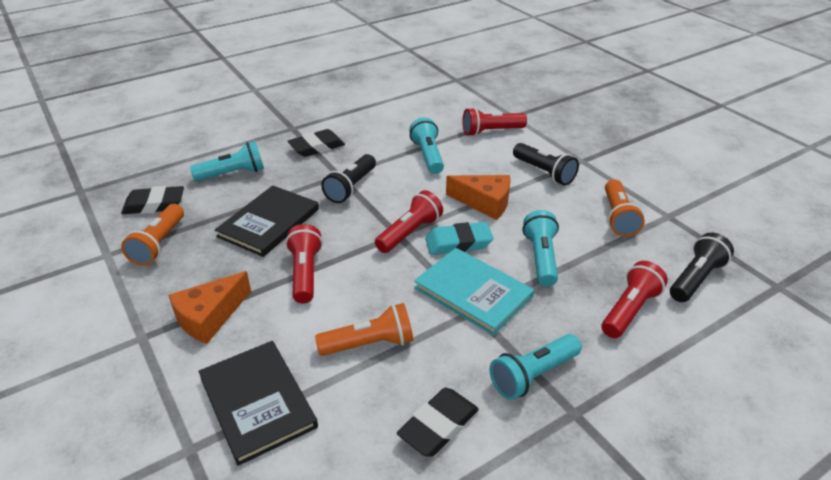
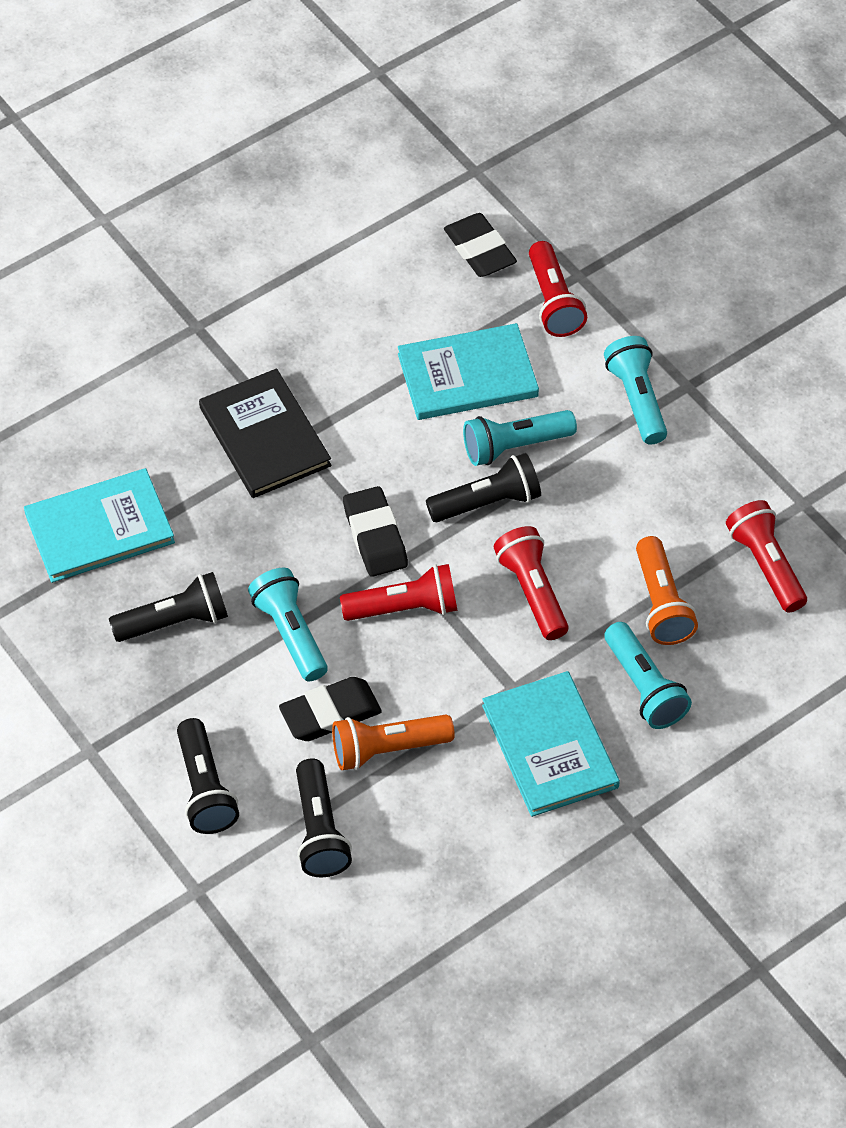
black book: [198,341,318,466] [215,185,319,257] = 2 -> [199,368,332,498] = 1
black flashlight: [321,154,376,203] [513,143,579,186] [670,233,734,302] = 3 -> [109,572,228,642] [177,718,239,834] [296,758,352,877] [426,453,541,522] = 4
orange cheese: [168,271,251,344] [446,175,511,220] = 2 -> none = 0
orange flashlight: [121,204,184,266] [315,303,413,356] [605,179,645,237] = 3 -> [332,715,455,770] [636,536,698,645] = 2
turquoise book: [414,248,534,336] = 1 -> [24,468,175,583] [398,323,539,420] [482,671,620,817] = 3
turquoise eraser: [425,222,494,255] = 1 -> none = 0

